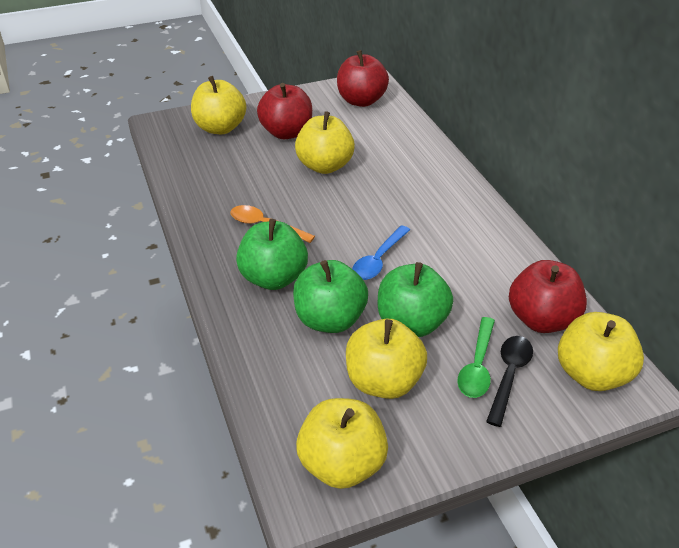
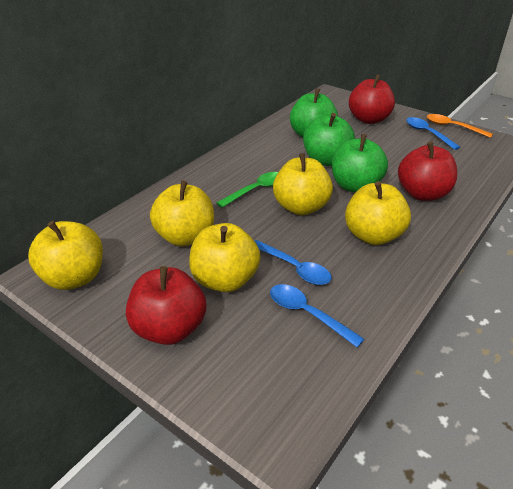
black spoon: [486,336,533,427] = 1 -> none = 0
blue spoon: [352,225,410,280] = 1 -> [255,240,331,285] [270,284,364,348] [406,117,460,150] = 3

